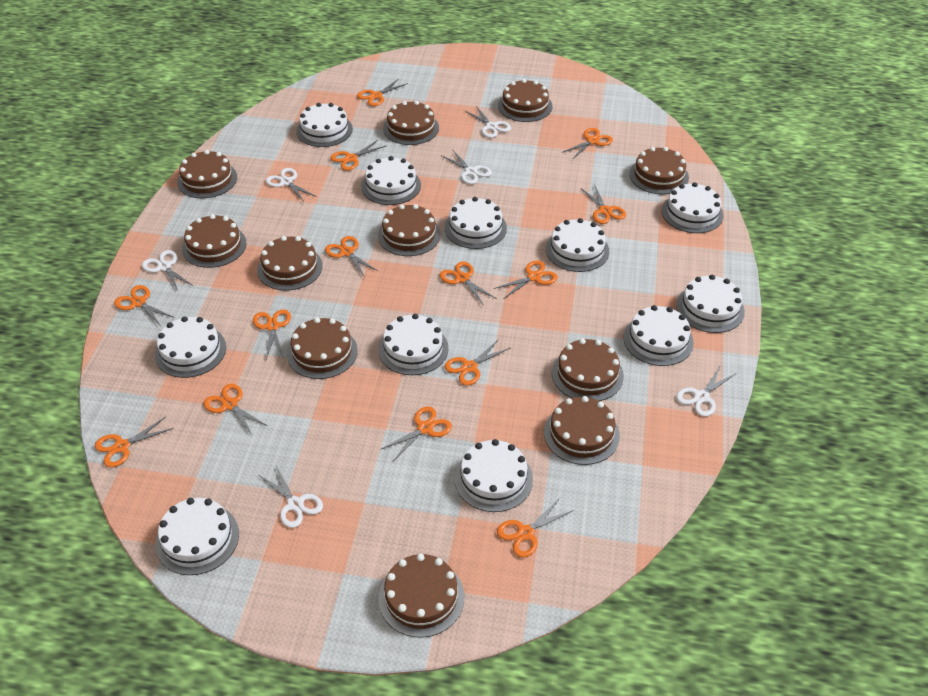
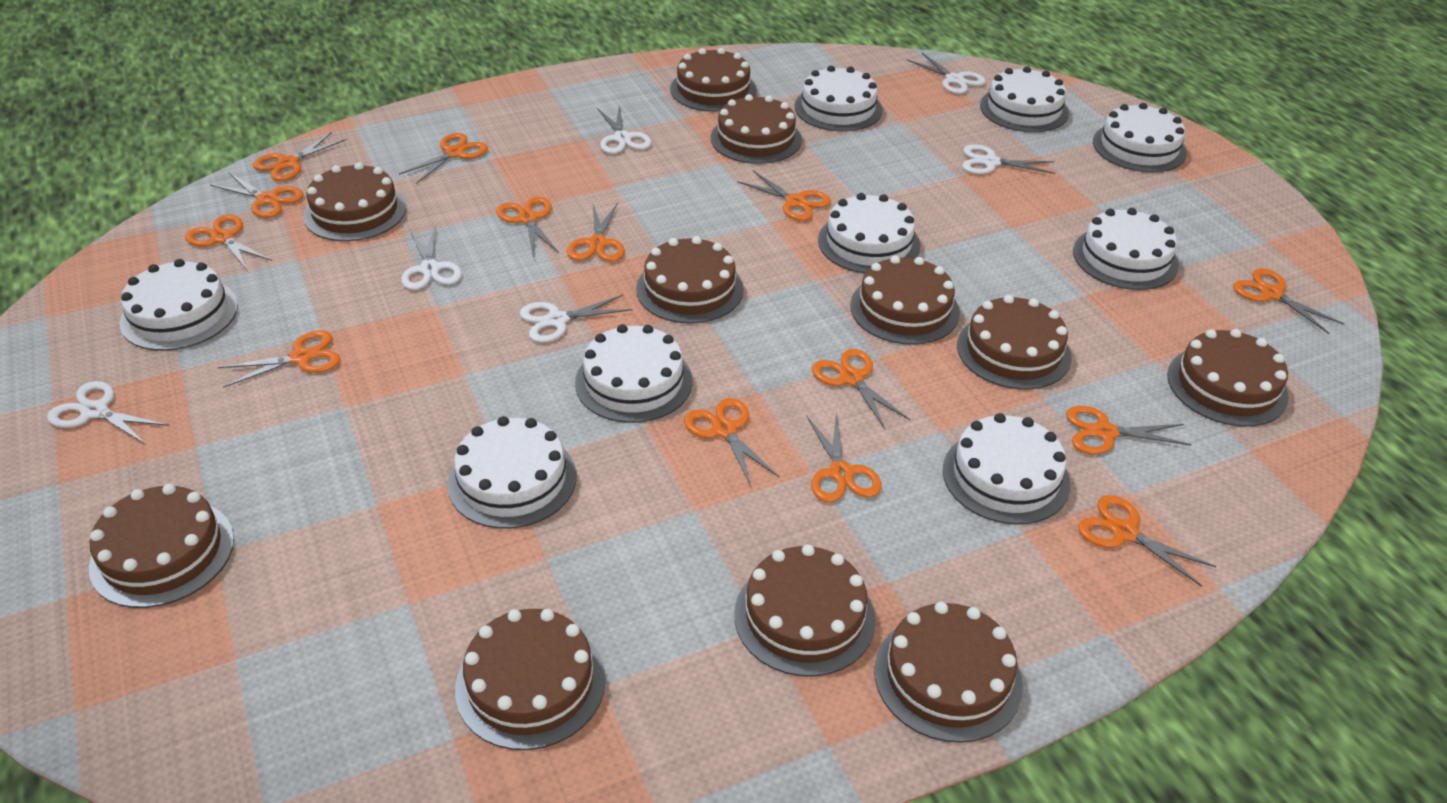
white cake: [155,316,226,378] [155,498,239,575] [296,103,353,147] [361,156,421,205] [378,314,449,375] [445,197,507,249] [455,439,533,512] [545,218,609,272] [624,305,694,366] [661,182,724,233] [676,275,745,333] = 11 -> [120,259,238,351] [447,416,577,529] [575,324,693,423] [794,66,883,131] [818,193,920,273] [943,413,1070,524] [980,67,1069,132] [1073,208,1179,290] [1093,103,1187,172] = 9

